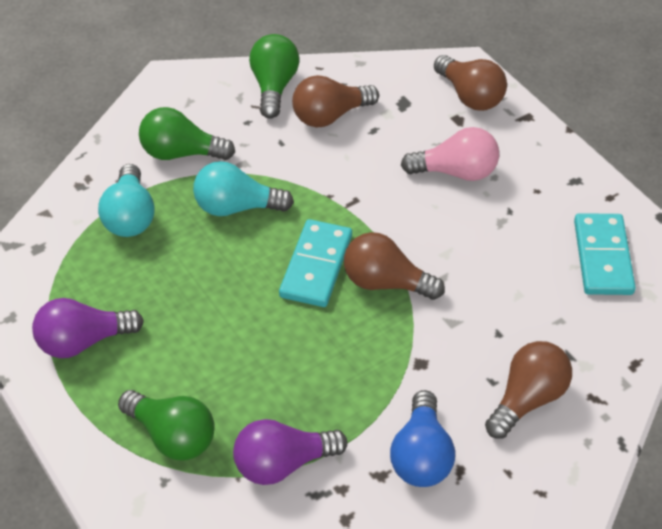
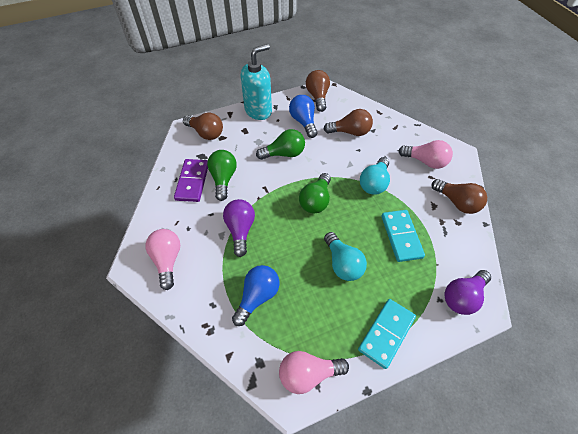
blue light bulb: [390,390,455,487] = 1 -> [232,265,280,326] [289,95,317,138] = 2
pink light bulb: [401,127,499,181] = 1 -> [145,229,180,290] [279,351,349,394] [398,140,453,169] = 3
purple domino: none = 0 -> [174,159,208,202] = 1
turquoise soap dispenser: none = 0 -> [241,44,272,120] = 1

